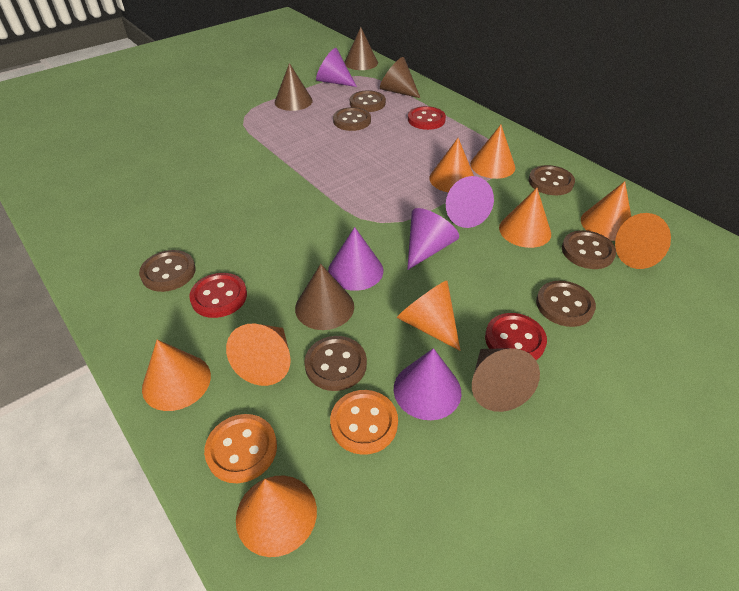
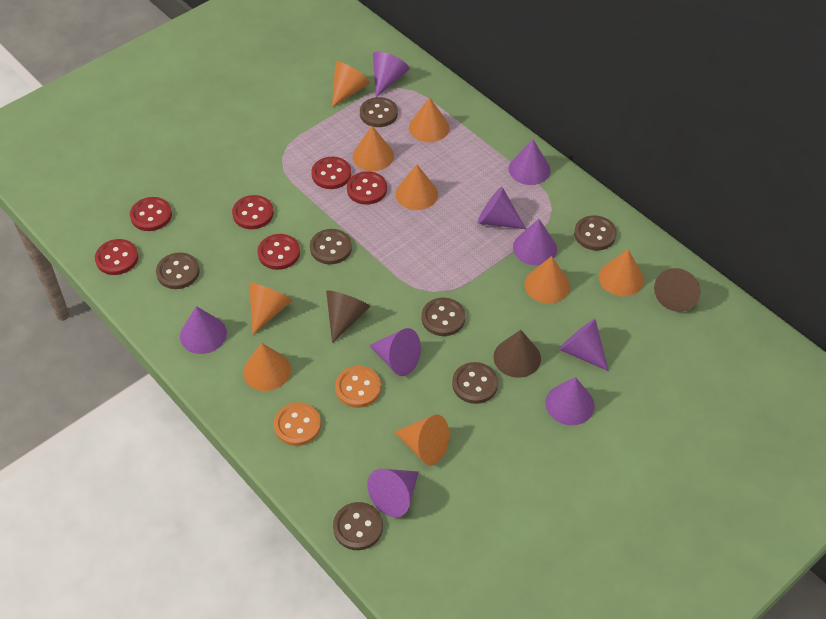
brown cone: [275,63,313,111] [295,264,354,330] [344,27,378,70] [380,57,420,98] [472,348,540,412] = 5 -> [326,290,370,343] [493,330,541,378] [654,268,700,312] = 3
purple cone: [316,48,357,87] [328,227,383,291] [394,348,461,420] [407,208,459,270] [446,176,494,228] = 5 -> [180,306,227,354] [367,469,419,517] [369,328,421,376] [373,52,409,97] [478,187,526,229] [509,140,551,185] [513,219,557,265] [546,377,594,425] [559,319,609,371] = 9
red button: [189,273,247,318] [408,106,446,130] [485,313,547,360] = 3 -> [95,239,138,275] [130,197,172,231] [232,195,274,229] [258,234,300,270] [311,157,351,189] [347,171,387,205] = 6

